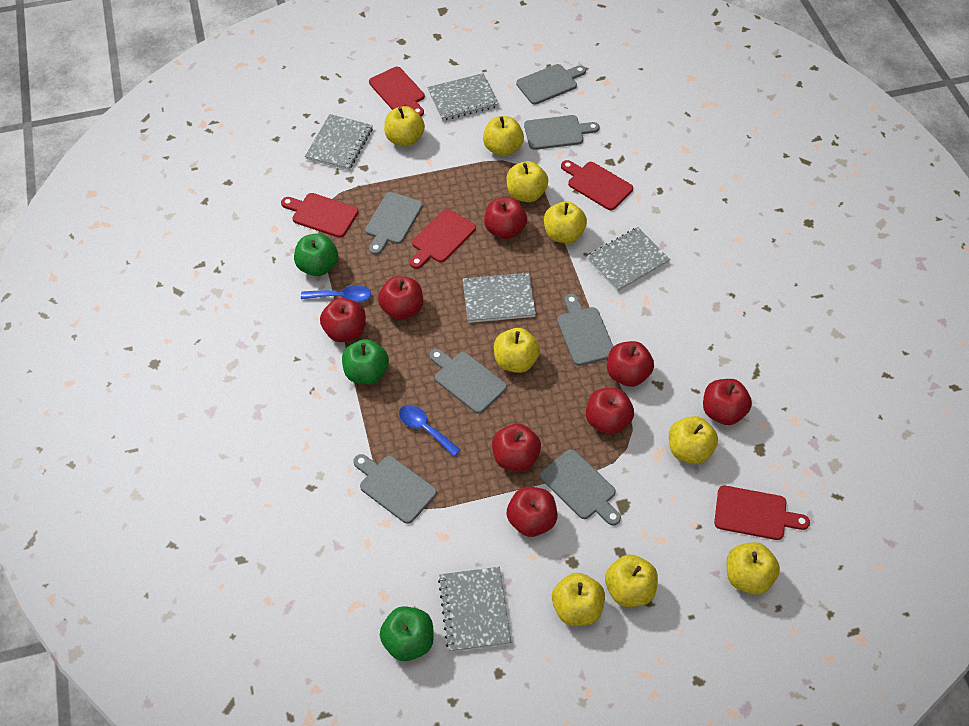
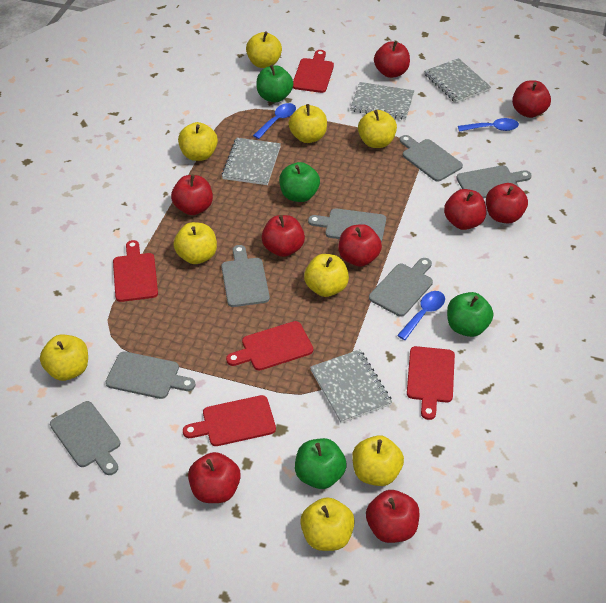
blue spoon: [301,285,371,303] [399,405,461,456] = 2 -> [253,103,296,139] [397,291,445,340] [458,118,519,132] = 3
green apple: [294,233,338,276] [342,339,389,384] [380,606,434,661] = 3 -> [256,65,293,102] [279,162,320,202] [295,438,347,489] [447,292,493,337] = 4
grey notebook: [305,114,373,170] [427,73,499,121] [438,567,511,652] [463,272,536,323] [586,227,670,292] = 5 -> [222,138,281,185] [310,349,392,423] [350,82,414,120] [424,58,491,103] = 4
red apple: [320,298,366,342] [378,276,423,320] [484,197,527,239] [492,423,541,471] [507,487,557,537] [586,388,634,435] [607,341,654,387] [703,379,752,425] = 8 -> [171,175,213,215] [188,452,241,503] [262,215,305,257] [338,224,382,266] [366,490,419,543] [374,40,410,78] [444,189,486,230] [486,183,528,224] [512,80,551,118] = 9

